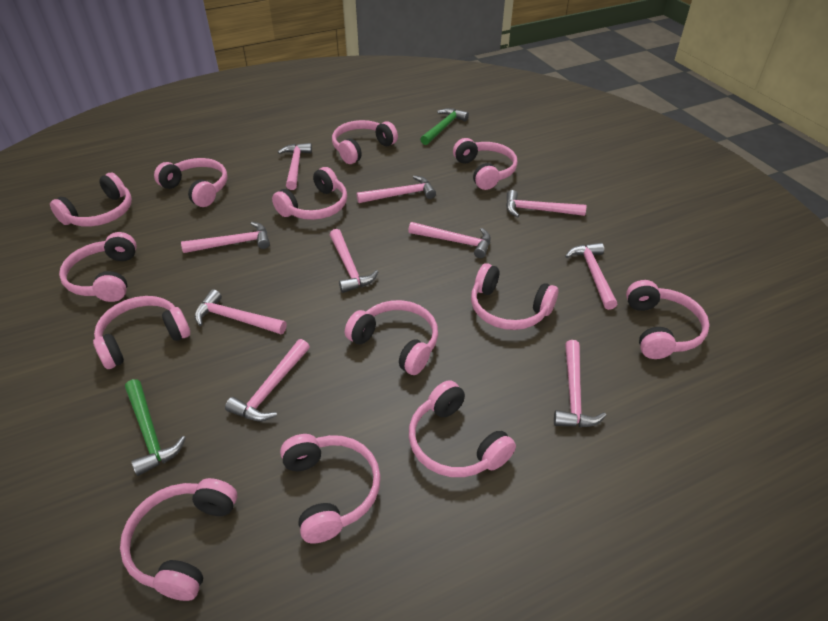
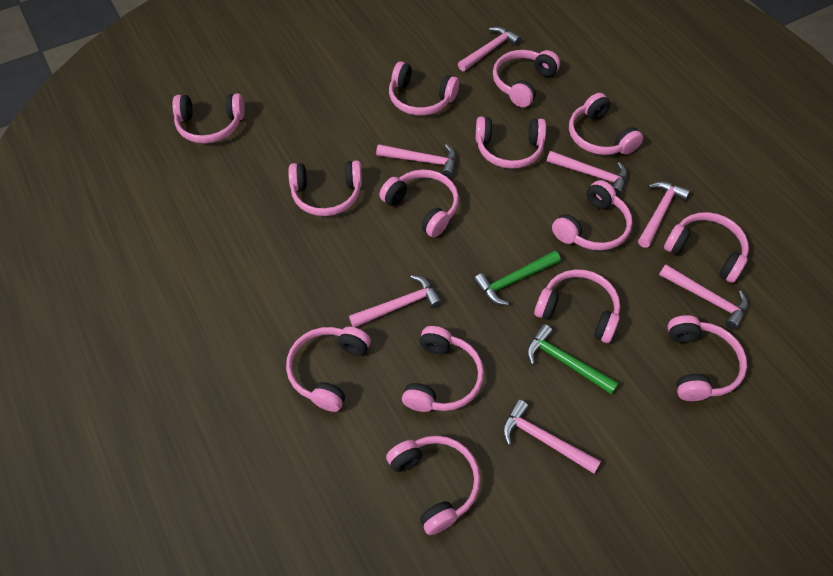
pink hammer: [181,222,270,253] [194,289,287,334] [225,339,310,421] [278,143,312,190] [330,229,378,293] [357,176,436,203] [408,222,491,258] [506,190,586,217] [554,340,607,427] [565,243,618,310] = 10 -> [349,275,442,327] [376,144,456,178] [458,26,521,71] [502,399,601,474] [546,151,627,196] [638,181,690,248] [659,264,748,330] = 7
pink headphones: [50,173,132,227] [59,232,137,302] [93,296,190,369] [120,478,237,601] [154,158,228,207] [272,167,347,220] [280,434,381,543] [332,120,398,164] [345,300,438,375] [409,380,516,477] [453,138,518,190] [471,263,558,330] [626,280,710,359] = 13 -> [172,93,245,144] [286,327,371,412] [288,161,362,216] [379,170,459,238] [386,436,480,535] [389,62,459,116] [402,326,484,412] [476,117,546,169] [493,50,560,107] [534,270,620,343] [552,180,632,250] [569,93,643,155] [664,212,749,283] [668,315,747,401] = 14

